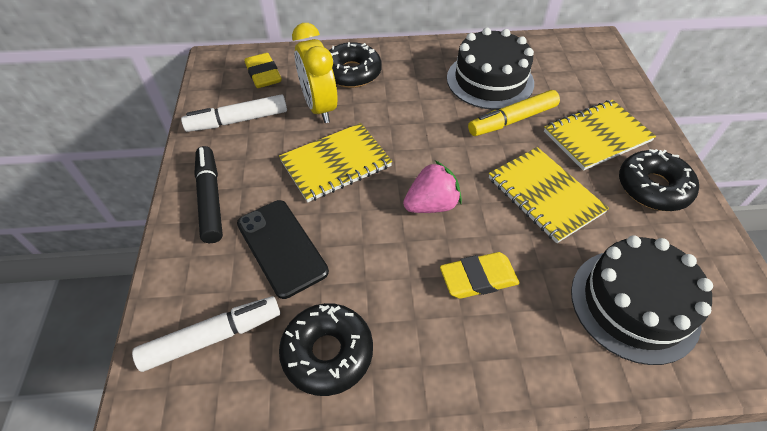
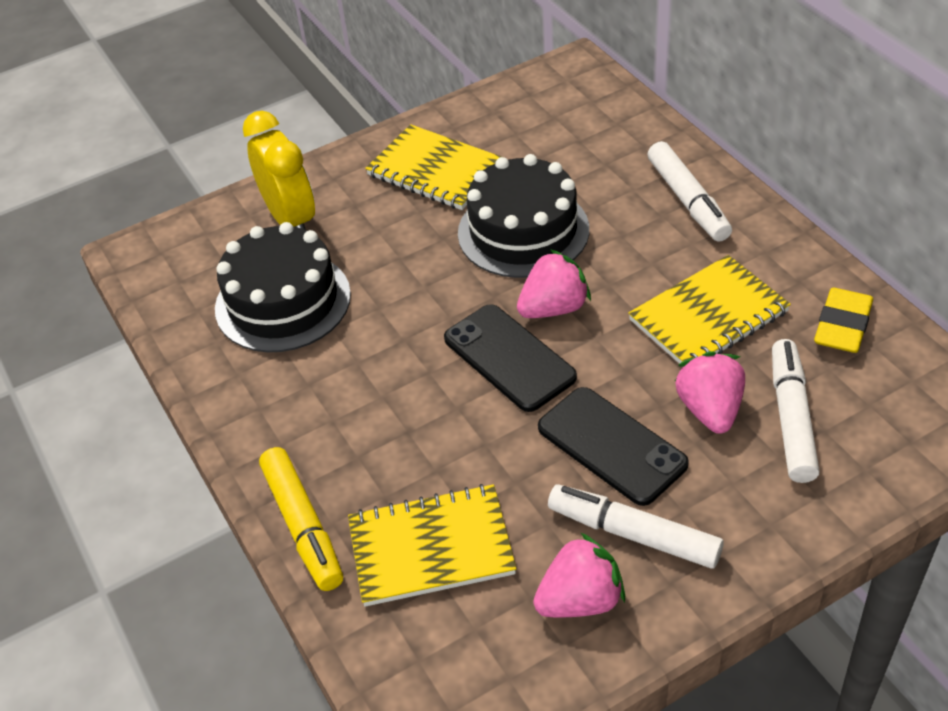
black donut: [279,303,373,396] [329,42,382,88] [619,149,699,211] = 3 -> none = 0
black marker: [194,146,223,243] = 1 -> none = 0
black phone: [237,200,329,299] = 1 -> [444,304,577,412] [538,387,689,506] = 2
pink strawberry: [403,161,462,213] = 1 -> [517,249,591,318] [533,533,625,617] [675,351,745,434] = 3
white marker: [132,296,280,372] [181,94,287,132] = 2 -> [548,484,724,568] [647,141,732,242] [772,339,820,483] = 3
yellow eraser: [245,53,282,88] [440,252,520,299] = 2 -> [814,288,873,353] = 1

